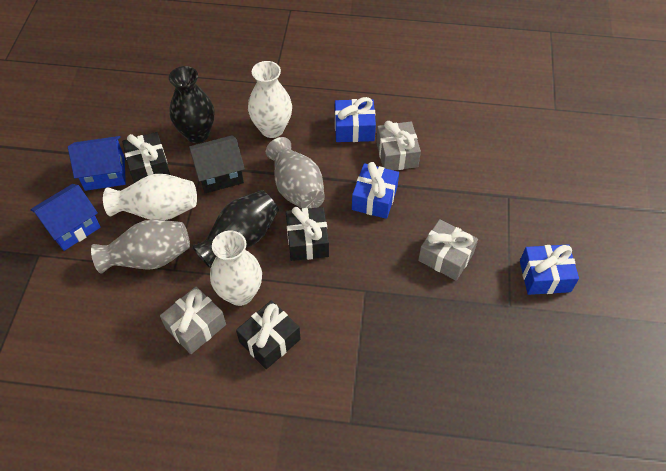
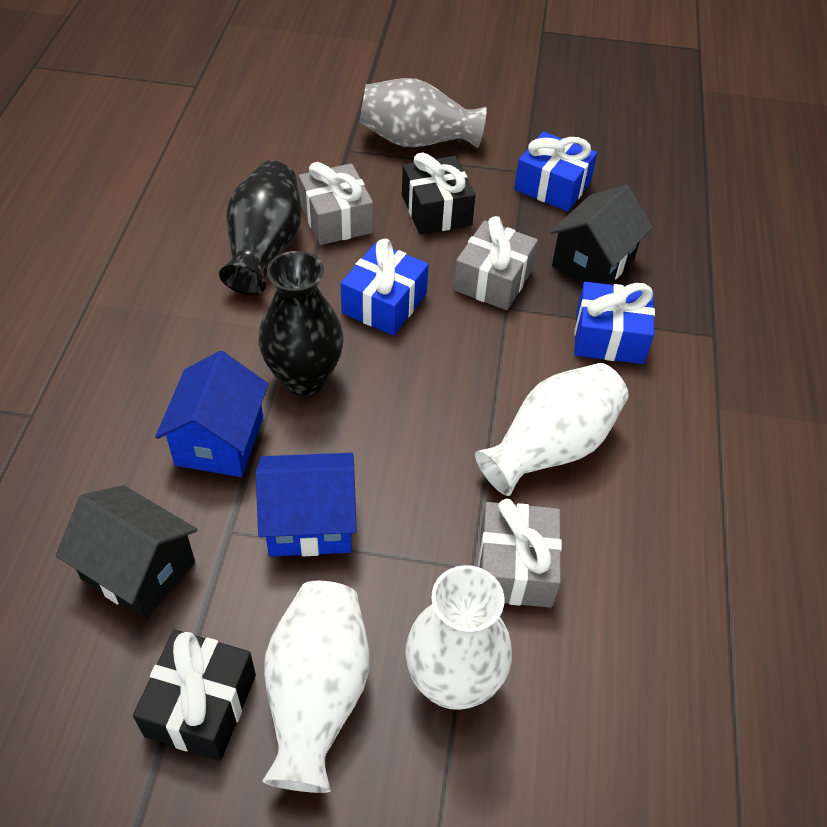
black gift: [122,132,170,183] [236,300,301,369] [286,207,329,261] = 3 -> [133,630,256,761] [402,153,476,235] = 2
black house: [189,135,245,193] = 1 -> [55,485,198,620] [550,185,653,285] = 2
grey vase: [91,220,190,274] [266,137,325,209] = 2 -> [359,78,487,148] = 1

